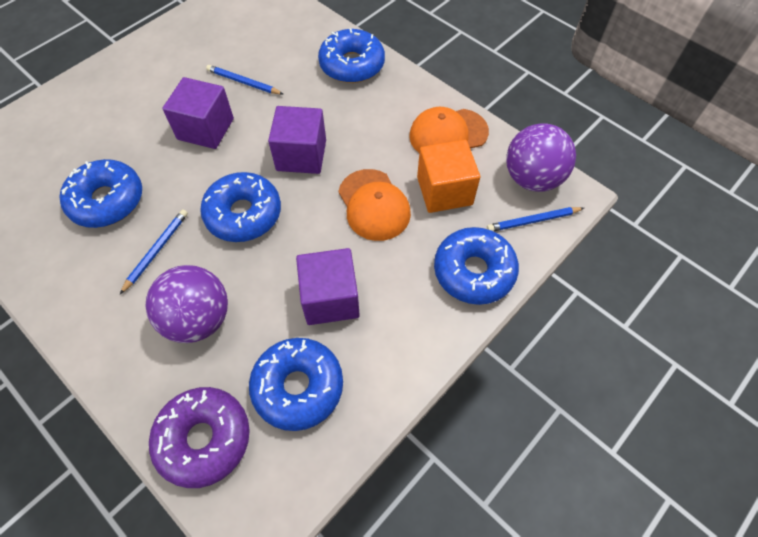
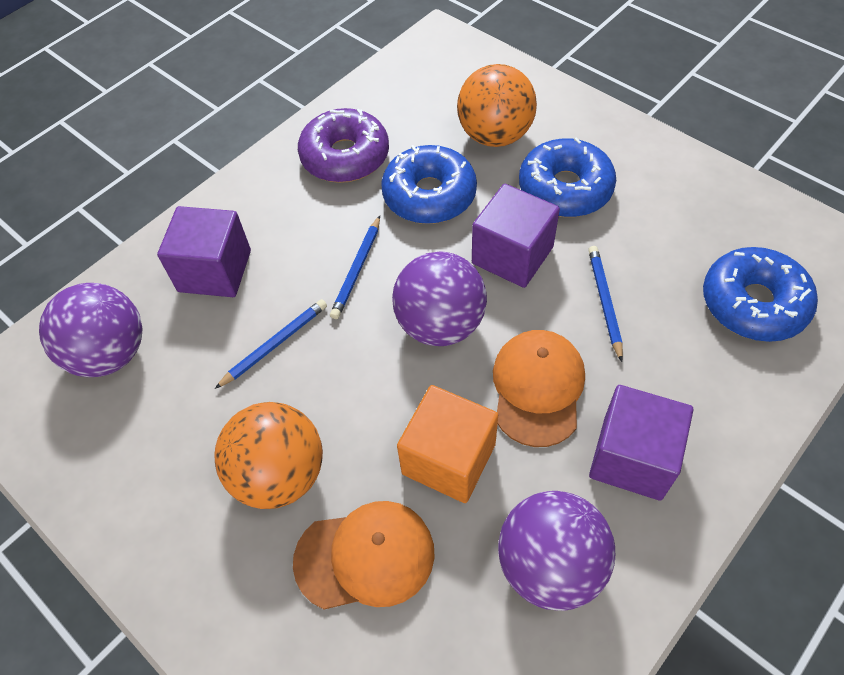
blue donut: [60,159,142,228] [200,172,281,242] [249,338,343,431] [318,29,385,83] [434,227,519,305] = 5 -> [381,145,477,224] [519,137,616,217] [703,247,818,342] = 3
orange ball: none = 0 -> [214,402,323,509] [457,64,537,147] = 2
purple ball: [145,265,228,343] [506,123,576,192] = 2 -> [39,283,143,377] [392,252,487,346] [498,491,615,611] = 3

